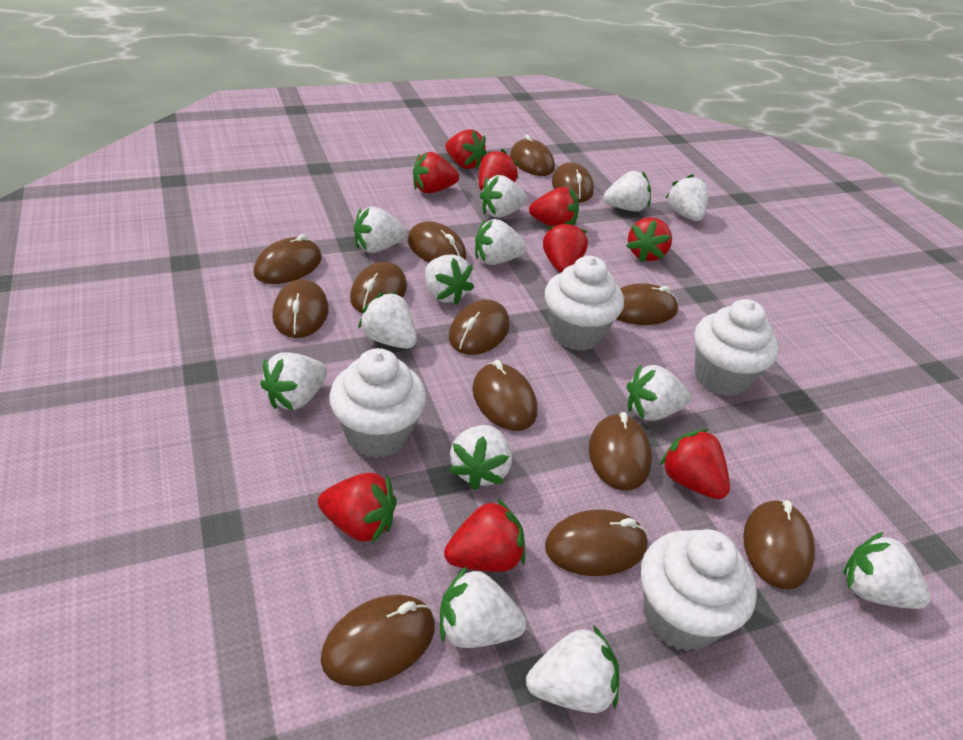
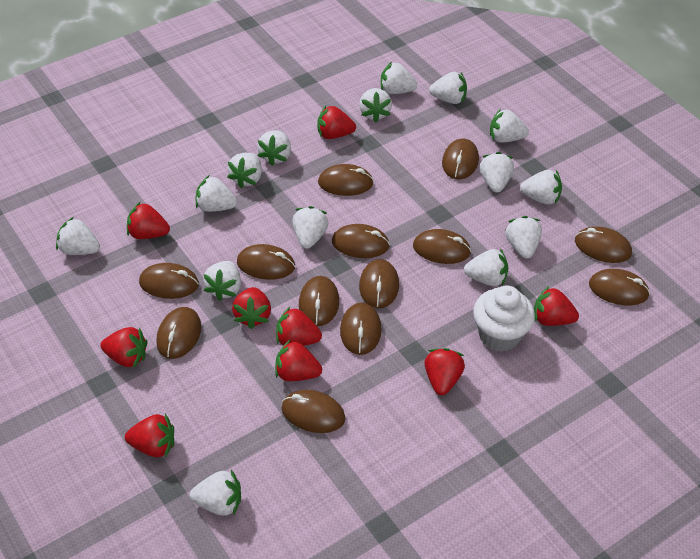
white cupcake: [329,348,426,458] [545,256,624,351] [641,529,757,652] [694,299,779,396] = 4 -> [473,285,535,352] = 1
white strawberry: [260,352,327,411] [354,207,407,253] [358,292,417,349] [425,255,474,305] [440,566,526,648] [449,425,512,490] [475,219,527,265] [480,175,528,218] [526,625,619,713] [603,171,651,211] [627,364,691,421] [666,174,708,221] [844,532,930,609] = 13 -> [56,217,100,255] [190,470,241,516] [196,175,237,212] [203,261,241,301] [227,153,262,189] [257,130,291,166] [292,206,328,249] [359,88,392,122] [381,62,418,94] [429,71,467,104] [464,248,508,286] [480,152,514,193] [490,109,529,143] [506,216,542,259] [520,170,562,205] = 15

